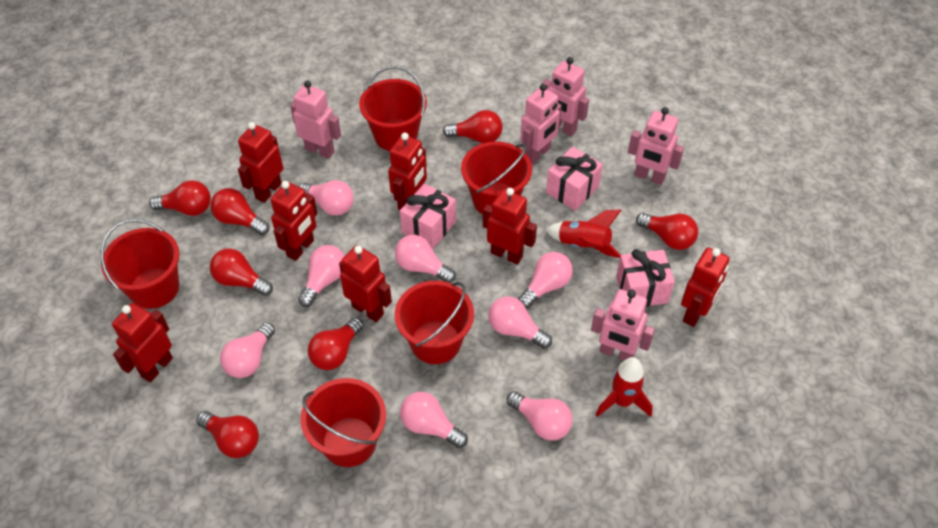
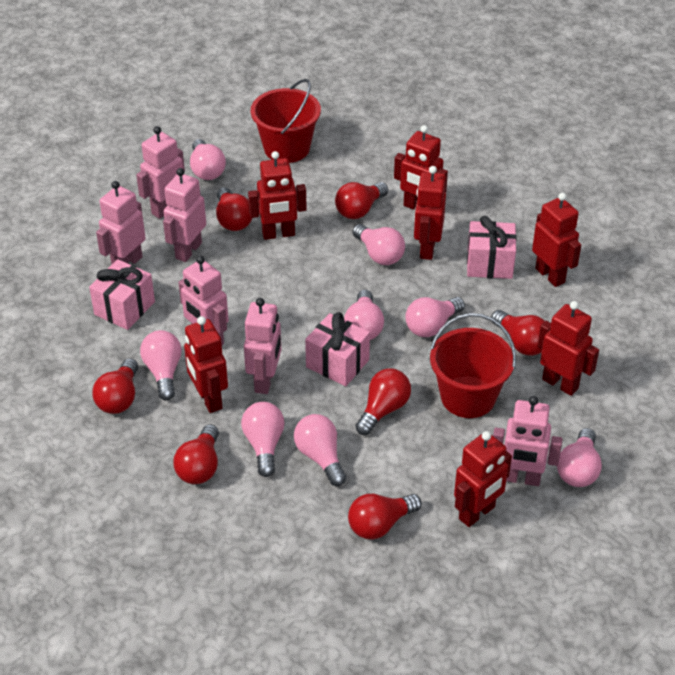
pink robot: [290,81,341,159] [520,84,562,164] [542,57,589,136] [591,289,655,361] [628,107,684,185] = 5 -> [96,181,146,264] [136,126,185,219] [163,168,206,262] [178,256,229,345] [244,298,281,394] [493,396,562,486] = 6
red bucket: [100,219,180,309] [300,378,386,467] [359,66,427,151] [395,281,474,364] [461,141,532,214] = 5 -> [251,79,321,163] [430,313,516,418] = 2
red rocket: [545,209,621,258] [596,357,653,417] = 2 -> none = 0

